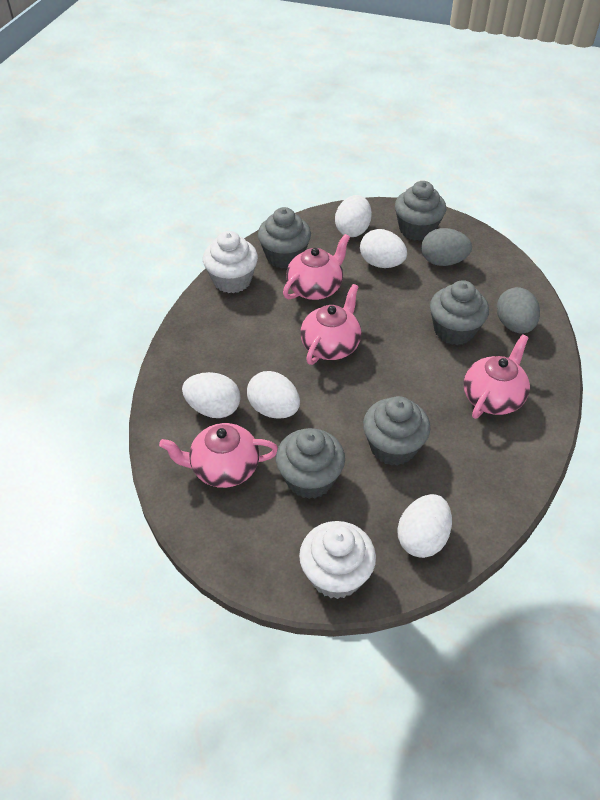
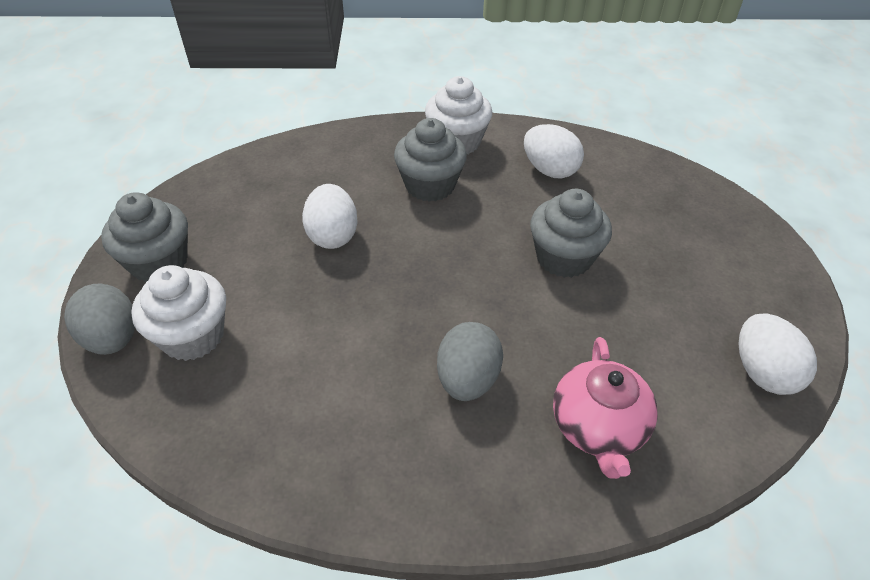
grey cupcake: [258,207,311,269] [276,428,345,499] [363,396,431,466] [395,181,446,241] [430,280,489,345] = 5 -> [101,192,188,282] [394,118,467,202] [530,189,612,278] = 3
pink teapot: [159,423,278,488] [283,234,350,300] [300,284,361,365] [463,334,530,419] = 4 -> [553,337,658,479] = 1
white egg: [182,372,241,418] [247,371,300,418] [335,195,372,237] [360,229,407,268] [397,494,452,558] = 5 -> [302,184,358,249] [524,124,584,179] [739,313,817,395] = 3

